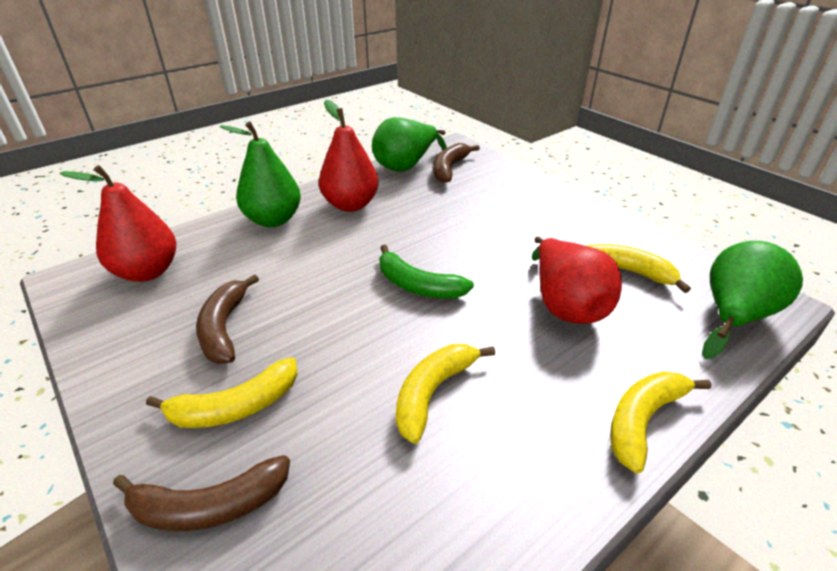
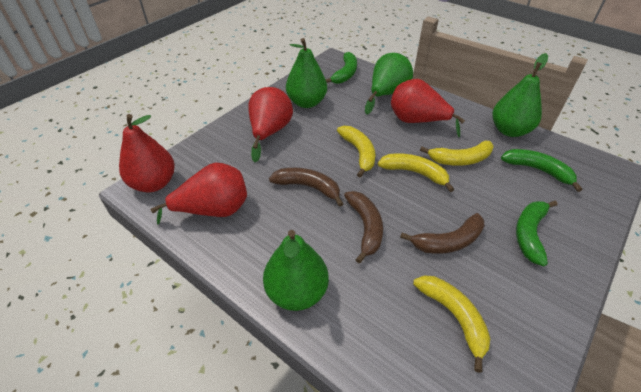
green banana: [379,245,474,299] = 1 -> [326,52,357,84] [501,149,582,192] [516,200,558,266] = 3
green pear: [220,121,301,227] [372,117,447,172] [702,241,803,359] = 3 -> [263,230,329,311] [286,38,327,108] [365,53,413,115] [492,53,548,137] = 4
red pear: [60,165,176,282] [319,100,379,212] [532,237,622,324] = 3 -> [119,114,175,192] [151,163,247,225] [248,87,293,162] [391,79,465,138] = 4

